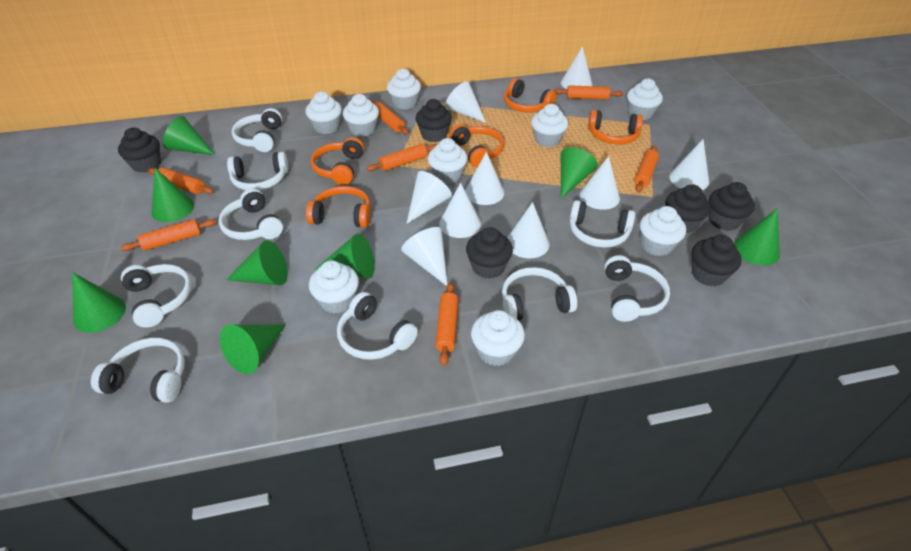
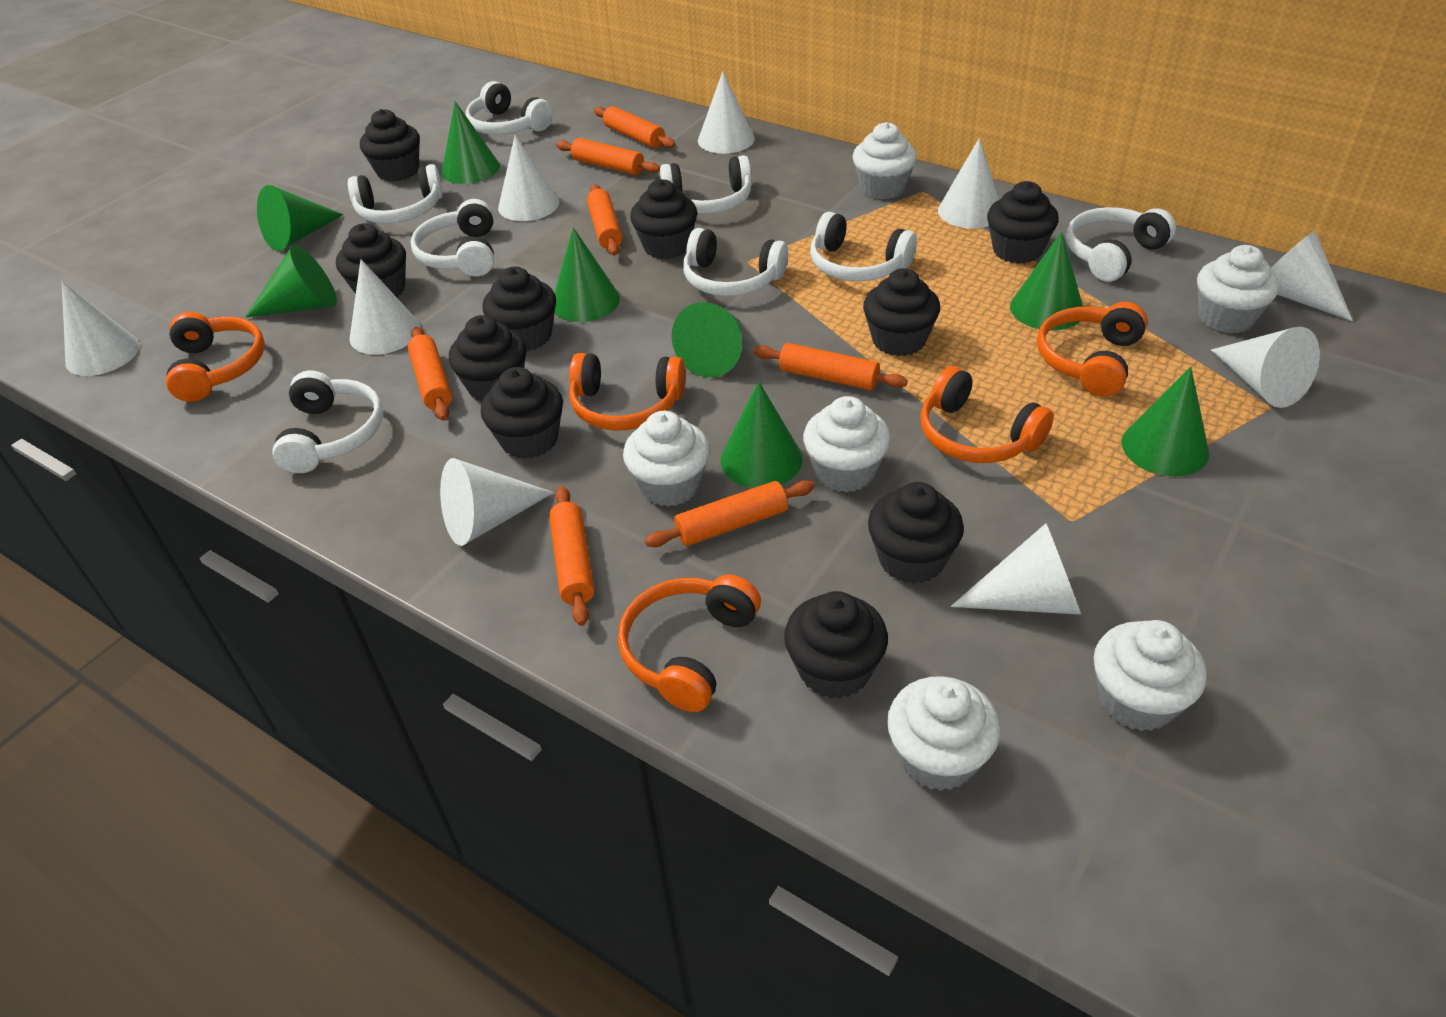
black cupcake: [118,127,161,173] [415,99,452,142] [466,227,513,279] [665,184,710,233] [692,235,742,286] [709,182,755,231] = 6 -> [336,223,406,297] [360,109,420,182] [449,315,526,402] [481,367,563,459] [482,267,556,351] [630,179,697,259] [784,591,888,699] [863,268,940,356] [868,482,964,584] [987,181,1059,264] = 10
white cupcake: [306,92,342,134] [309,260,359,314] [343,94,379,137] [387,68,421,110] [428,138,468,184] [471,310,525,366] [531,104,568,147] [627,78,663,120] [640,206,686,256] = 9 -> [623,411,710,507] [803,396,890,492] [853,122,917,200] [887,676,1000,791] [1094,620,1207,731] [1197,245,1279,333] = 6
white headphones: [91,338,185,403] [121,264,192,328] [219,189,283,240] [227,152,288,190] [232,108,282,152] [337,292,418,360] [502,267,577,321] [570,200,635,248] [605,255,670,322] = 9 -> [272,371,383,473] [348,164,443,224] [411,199,494,277] [466,81,553,135] [660,155,752,214] [683,228,788,296] [810,212,917,281] [1066,207,1176,282] = 8

